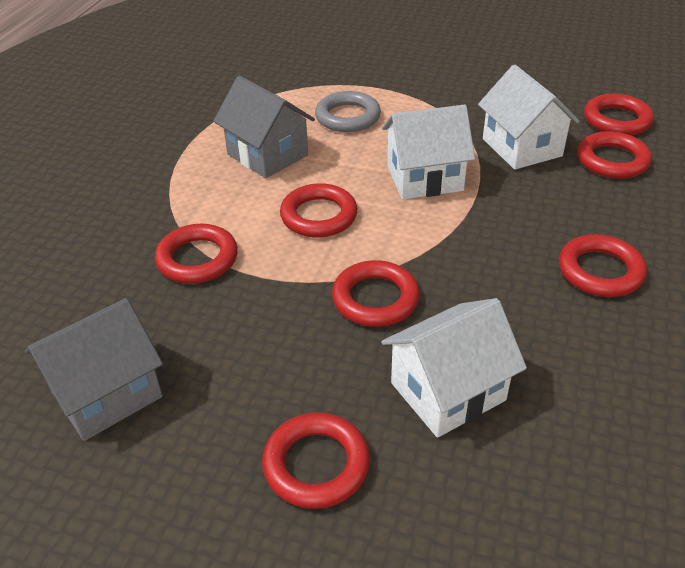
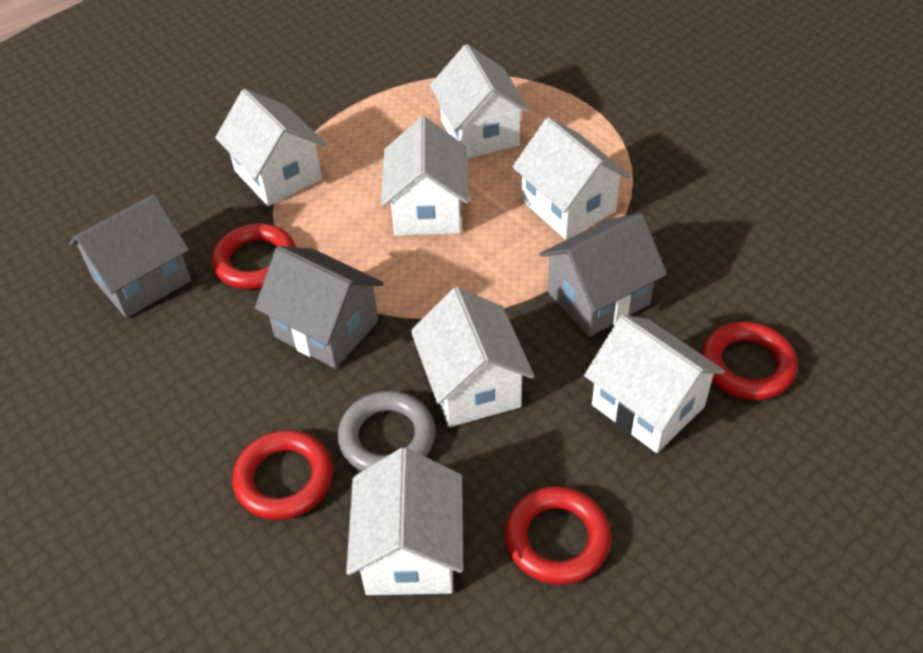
grey house: [25,298,163,441] [213,76,315,178] = 2 -> [69,194,191,318] [255,246,384,369] [539,213,667,337] = 3
red ring: [155,224,238,284] [262,412,370,509] [280,183,357,238] [332,260,420,327] [559,234,647,297] [577,131,652,179] [584,94,654,135] = 7 -> [212,223,296,290] [232,430,333,520] [505,486,611,585] [701,322,797,400] = 4
white house: [381,298,527,438] [382,105,475,199] [478,65,580,170] = 3 -> [215,89,326,206] [346,447,463,595] [381,117,469,236] [411,287,534,427] [430,44,530,159] [512,117,631,240] [584,315,725,453] = 7

